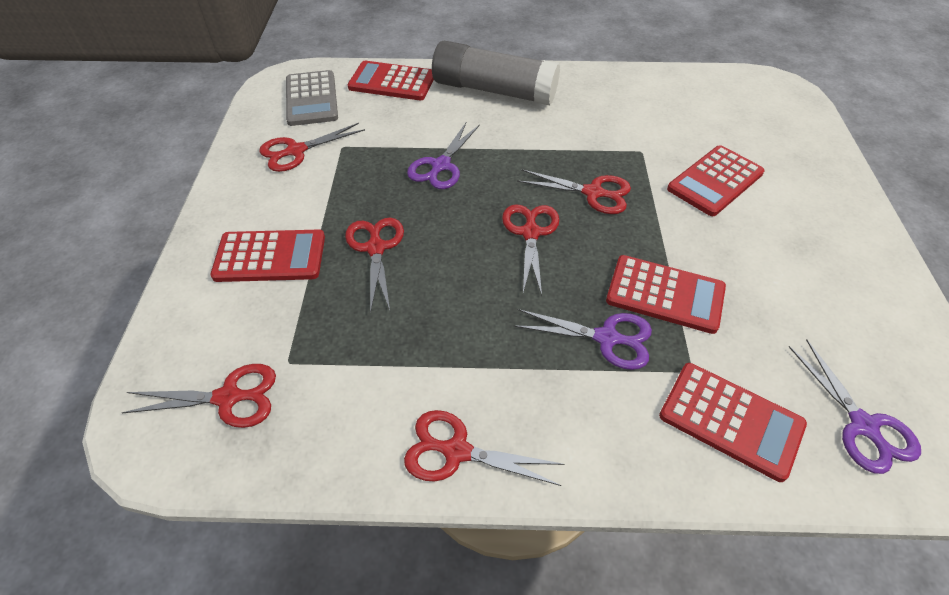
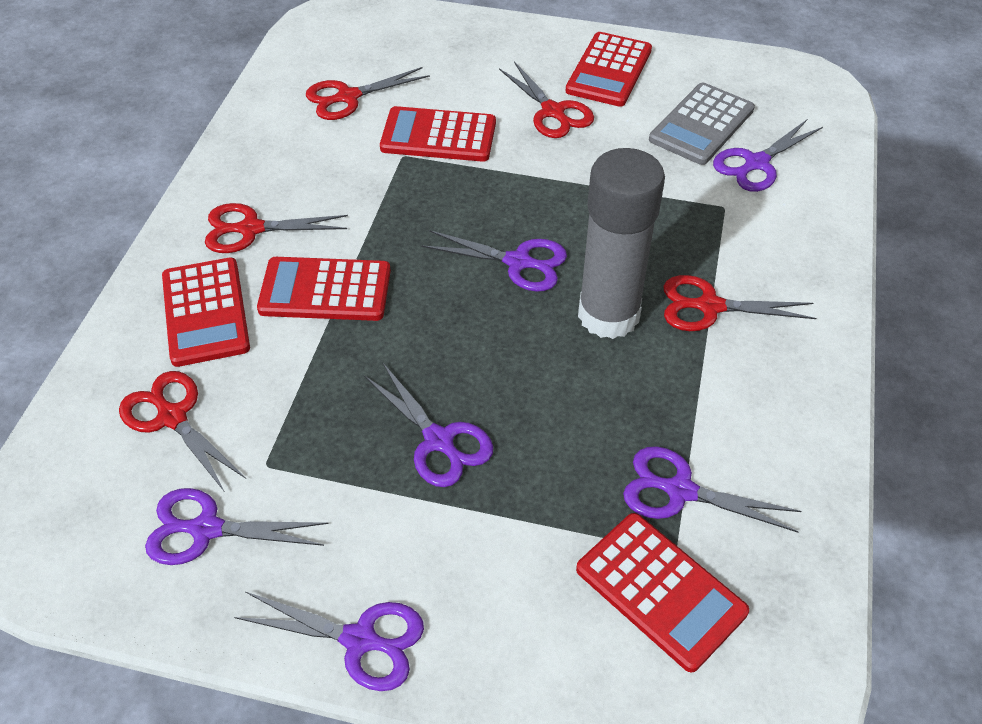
purple scissors: [407,123,480,189] [513,309,652,370] [789,340,921,474] = 3 -> [145,488,329,565] [234,592,424,691] [364,363,493,487] [422,230,567,292] [623,446,802,532] [713,120,823,192] = 6
red scissors: [122,364,276,428] [259,123,365,172] [345,217,404,314] [404,410,565,486] [502,204,559,296] [517,169,631,214] = 6 -> [119,371,246,491] [205,203,348,253] [306,67,430,120] [499,61,594,138] [663,275,816,331] = 5

